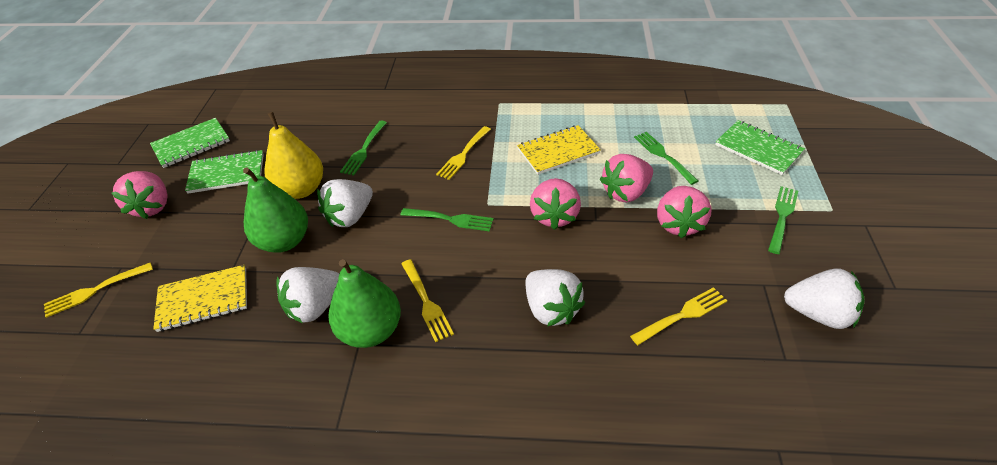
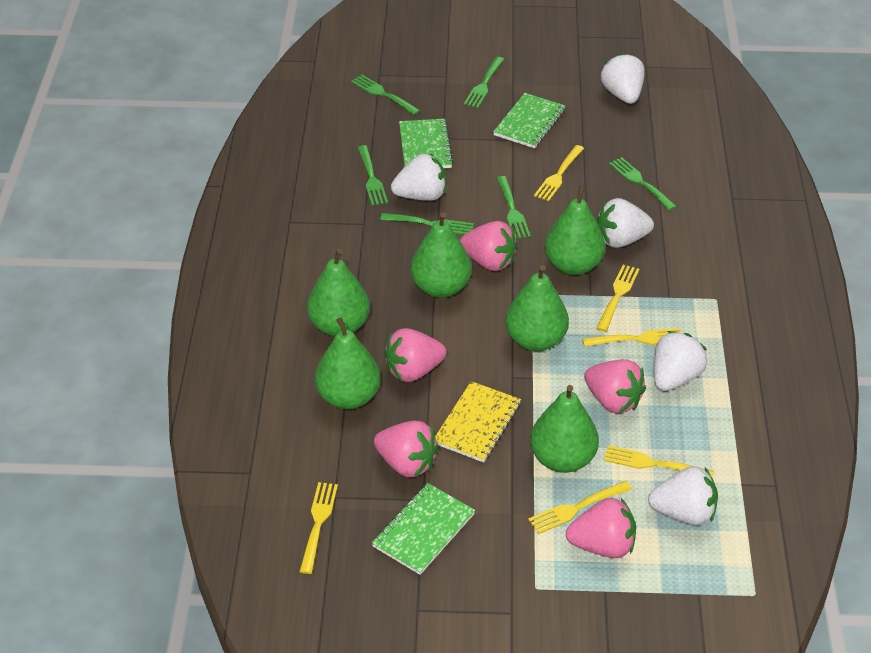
green fork: [340,121,387,175] [400,208,494,231] [634,132,698,185] [768,186,798,254] = 4 -> [351,75,420,115] [358,145,388,206] [380,213,474,235] [464,57,504,108] [497,176,531,239] [609,157,677,211] = 6
green pear: [243,167,308,253] [329,259,401,348] = 2 -> [307,249,370,336] [315,317,380,410] [411,212,472,298] [505,265,569,351] [530,385,599,473] [545,186,605,275] = 6
pink strawberry: [112,171,168,219] [530,178,581,230] [600,154,653,203] [657,186,711,238] = 4 -> [374,421,439,477] [384,328,446,382] [460,221,517,271] [566,498,636,558] [584,359,646,414] = 5
white strawberry: [276,267,340,324] [317,179,373,227] [525,269,585,326] [784,268,865,329] = 4 -> [391,153,446,201] [597,198,654,248] [601,53,645,104] [648,466,718,526] [654,331,707,391] = 5
yellow fork: [44,262,153,318] [401,259,454,342] [436,126,491,180] [630,287,727,345] = 4 -> [299,482,338,574] [528,481,632,534] [534,145,584,201] [582,328,681,347] [597,265,639,332] [604,445,714,479] = 6
yellow notebook: [153,265,247,332] [517,125,601,175] = 2 -> [435,381,521,463] = 1
yellow pear: [264,112,323,199] = 1 -> none = 0

